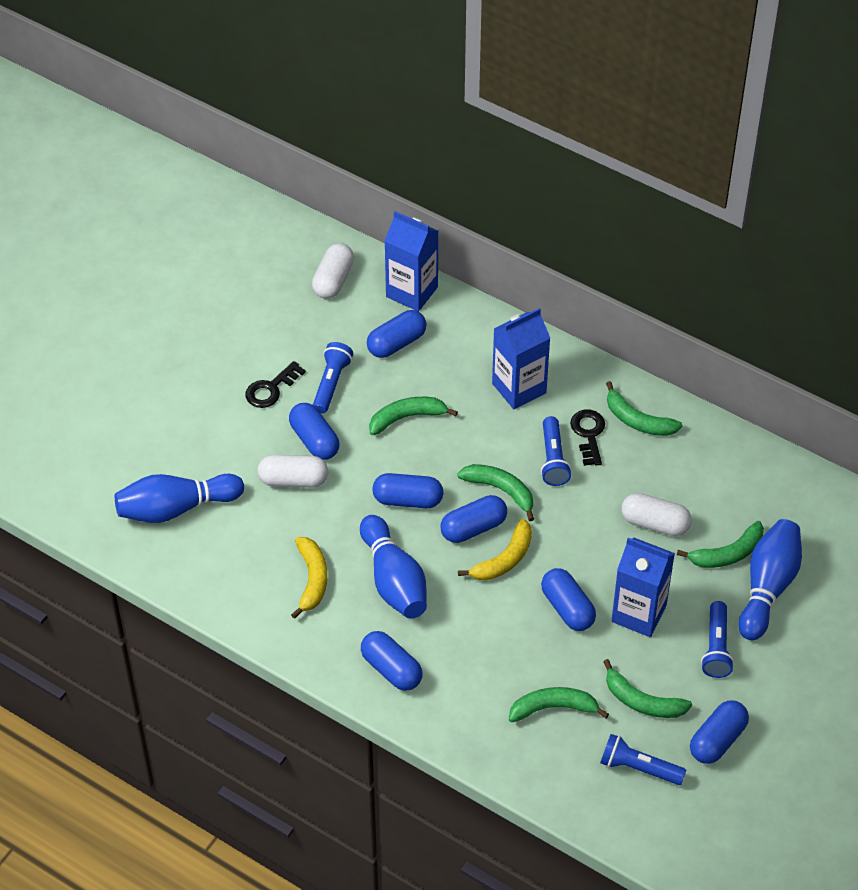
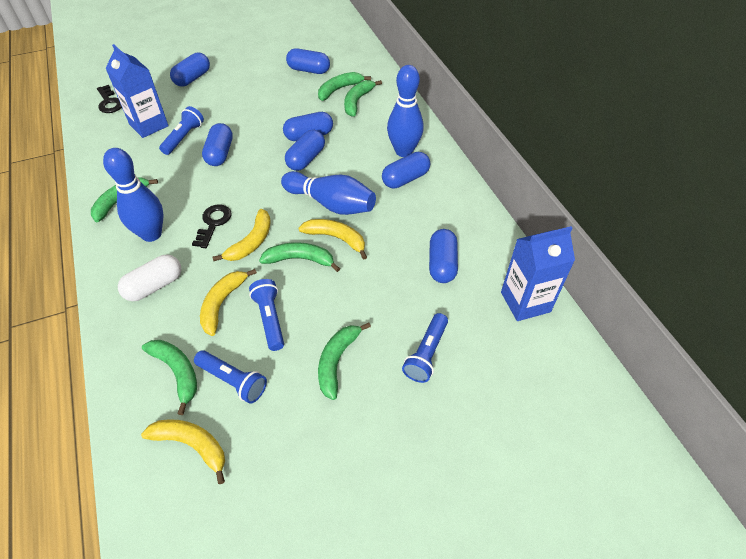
blue carton: [385,211,438,312] [492,308,550,409] [611,537,675,637] = 3 -> [105,44,169,138] [501,226,575,321] = 2
white capsule: [258,455,328,488] [312,243,354,299] [621,493,692,536] = 3 -> [118,255,181,301] = 1
yellow banana: [291,537,327,619] [458,519,532,580] = 2 -> [141,419,225,484] [200,269,257,336] [212,209,271,261] [298,219,367,260] = 4

